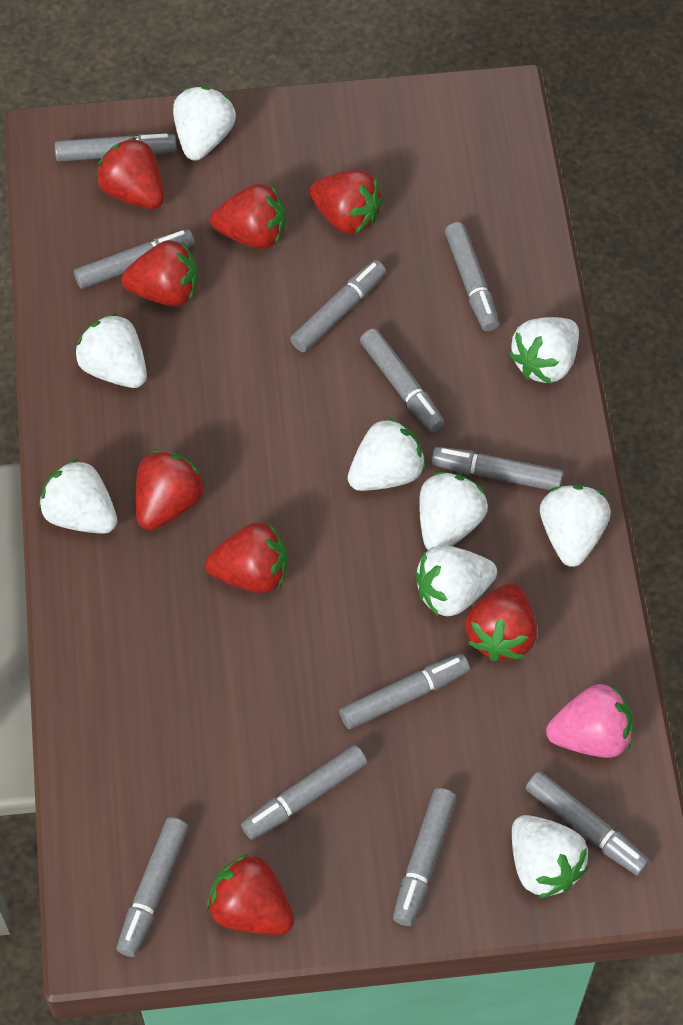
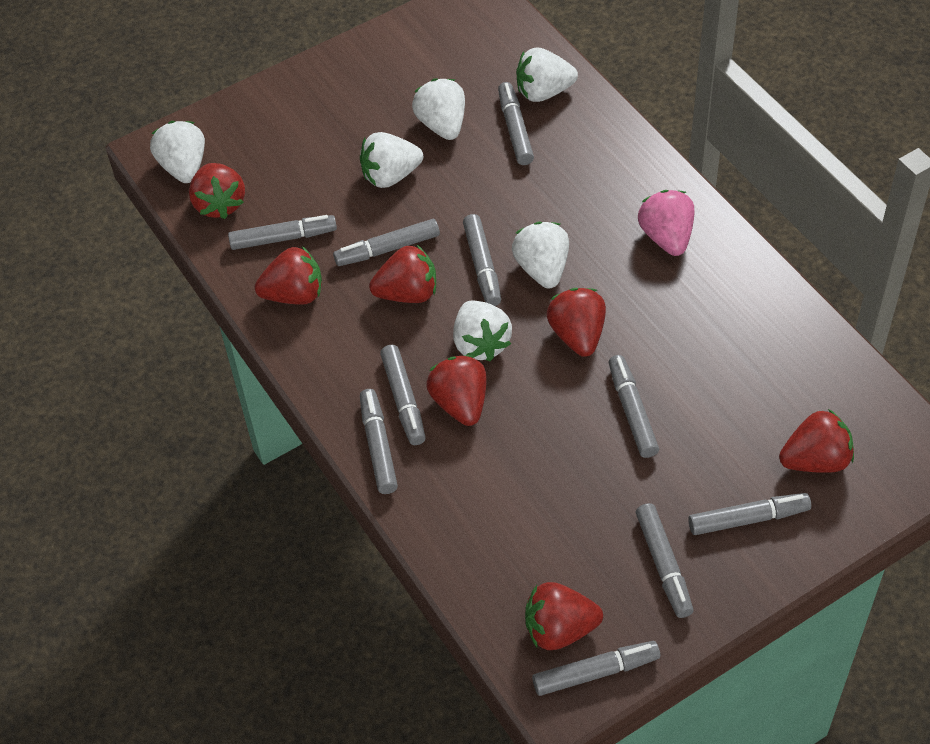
grey marker: [55,134,177,162] [74,229,195,289] [116,817,188,957] [241,745,367,840] [290,260,386,352] [339,654,470,729] [360,328,445,433] [393,788,456,926] [431,447,563,490] [445,222,499,332] [526,771,649,876] = 11 -> [228,215,337,250] [333,219,440,266] [360,389,398,494] [380,345,426,445] [463,214,501,306] [498,82,534,165] [532,641,660,696] [608,355,659,458] [636,503,694,618] [688,493,811,535] = 10
red strawberry: [96,137,164,209] [121,240,198,307] [135,450,205,530] [205,523,287,593] [207,854,294,935] [210,183,285,249] [309,170,383,234] [465,583,537,662] = 8 -> [189,163,245,219] [255,246,322,305] [369,245,436,303] [426,355,487,426] [525,582,603,650] [546,288,606,357] [779,409,854,473] = 7
white strawberry: [39,459,117,534] [75,313,147,388] [173,87,236,161] [347,417,426,491] [415,545,497,616] [419,472,488,550] [509,317,579,384] [512,815,589,898] [540,485,611,567] = 9 -> [150,121,205,183] [360,132,423,188] [412,78,465,140] [453,300,512,361] [512,222,569,288] [516,48,578,102] = 6

